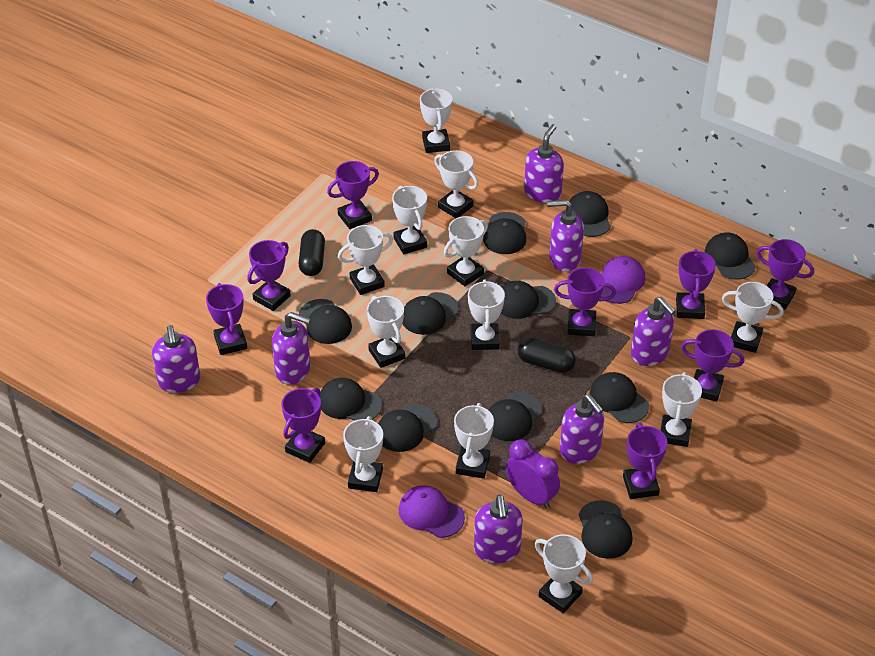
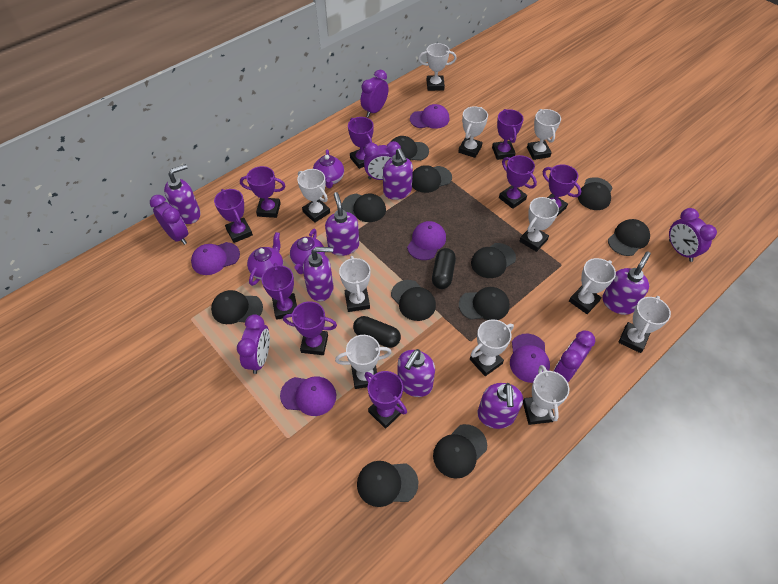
purple cap: [399,485,465,538] [601,256,645,304] = 2 -> [191,242,240,275] [280,376,336,416] [407,221,446,260] [410,104,449,129] [510,334,550,383] = 5
purple clock: [506,440,560,509] = 1 -> [150,195,188,245] [237,314,270,374] [361,70,389,117] [364,141,401,180] [554,330,595,382] [669,208,717,262] = 6
purple teapot: none = 0 -> [247,232,283,286] [290,229,325,274] [313,149,344,188] = 3
white trophy: [338,225,393,295] [343,416,383,492] [367,296,405,368] [392,186,427,254] [420,88,453,153] [434,150,478,218] [444,216,488,287] [454,403,494,479] [468,279,505,350] [535,534,593,613] [660,372,702,447] [722,282,783,353] = 12 -> [297,169,330,223] [335,335,392,389] [339,256,371,312] [418,43,457,91] [458,106,488,158] [470,319,514,376] [519,197,559,252] [523,365,569,425] [527,109,561,160] [569,258,616,314] [618,296,671,353] = 11

